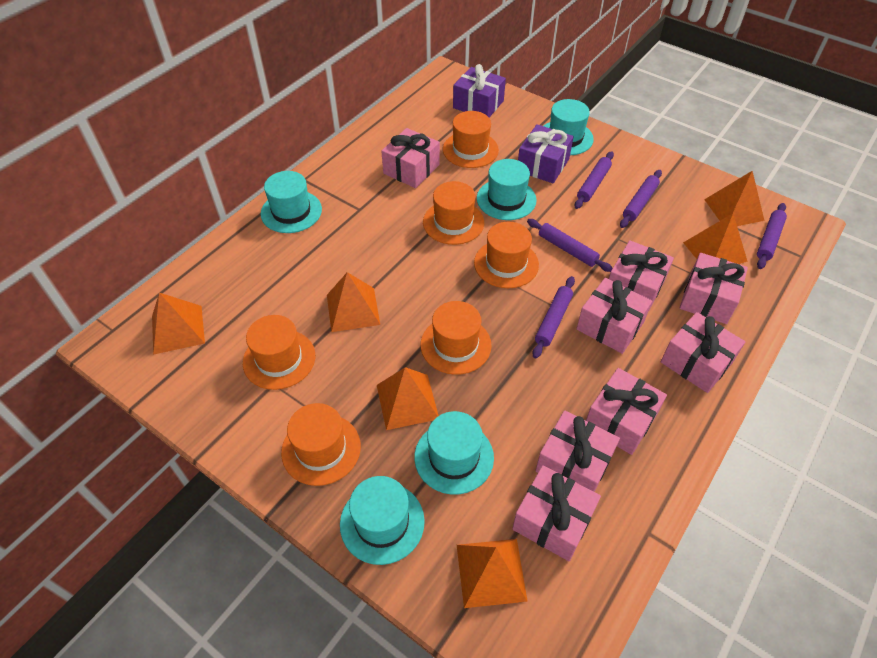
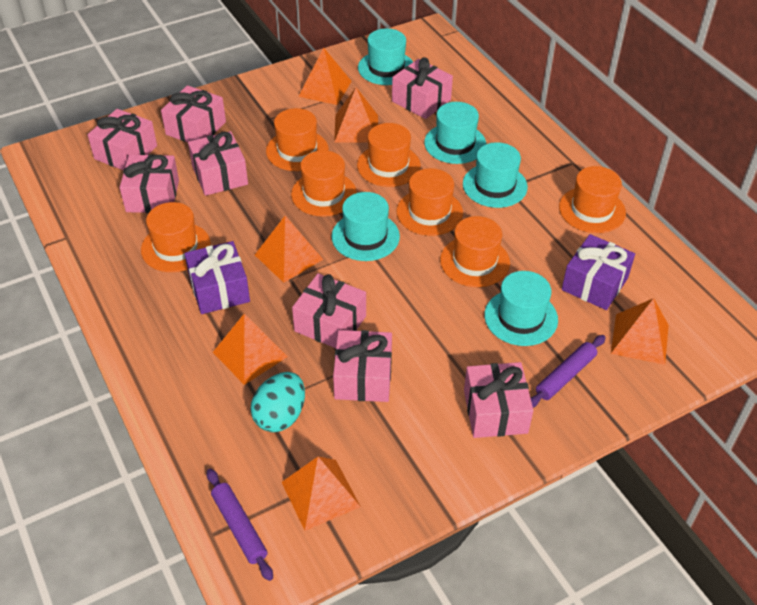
orange hat: [243,315,315,390] [281,403,361,486] [420,301,491,375] [423,181,484,245] [443,111,499,168] [474,222,539,288] = 6 -> [141,202,211,272] [266,108,329,171] [291,150,357,217] [357,123,421,187] [397,168,463,236] [440,216,510,287] [559,166,626,233] = 7
purple rolling pin: [527,219,613,272] [532,276,575,358] [575,151,614,209] [620,170,662,228] [757,203,787,269] = 5 -> [207,469,273,581] [531,335,606,408] = 2
turquoise egg: none = 0 -> [251,372,305,432] = 1

